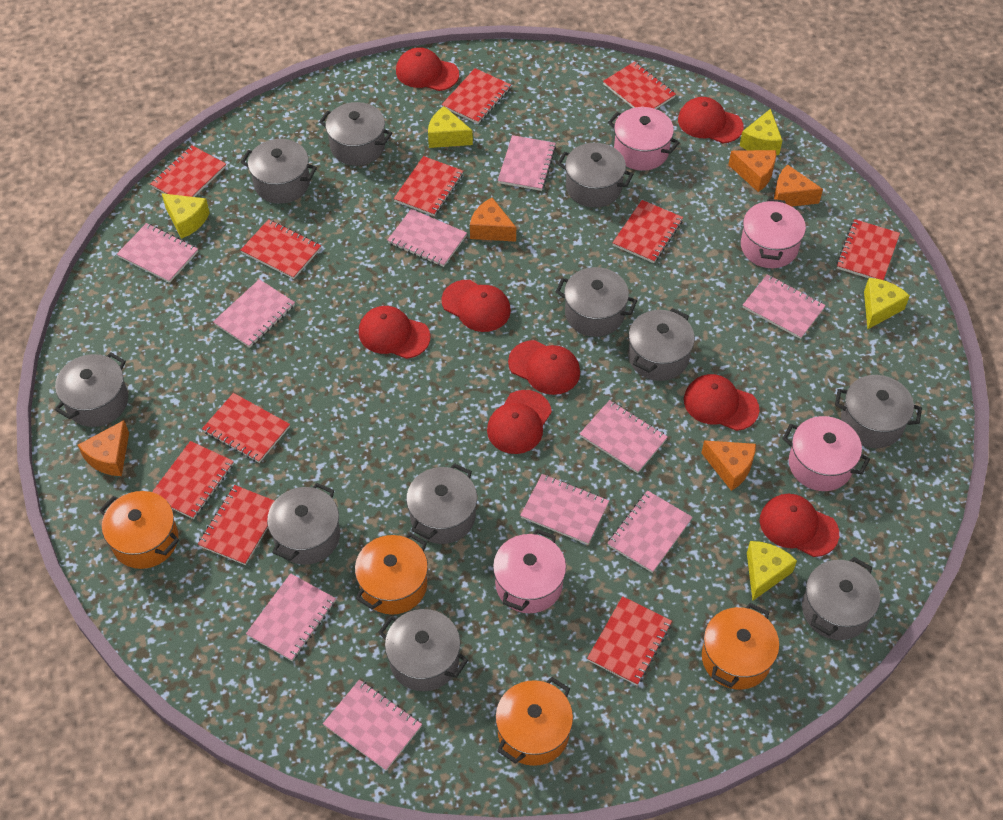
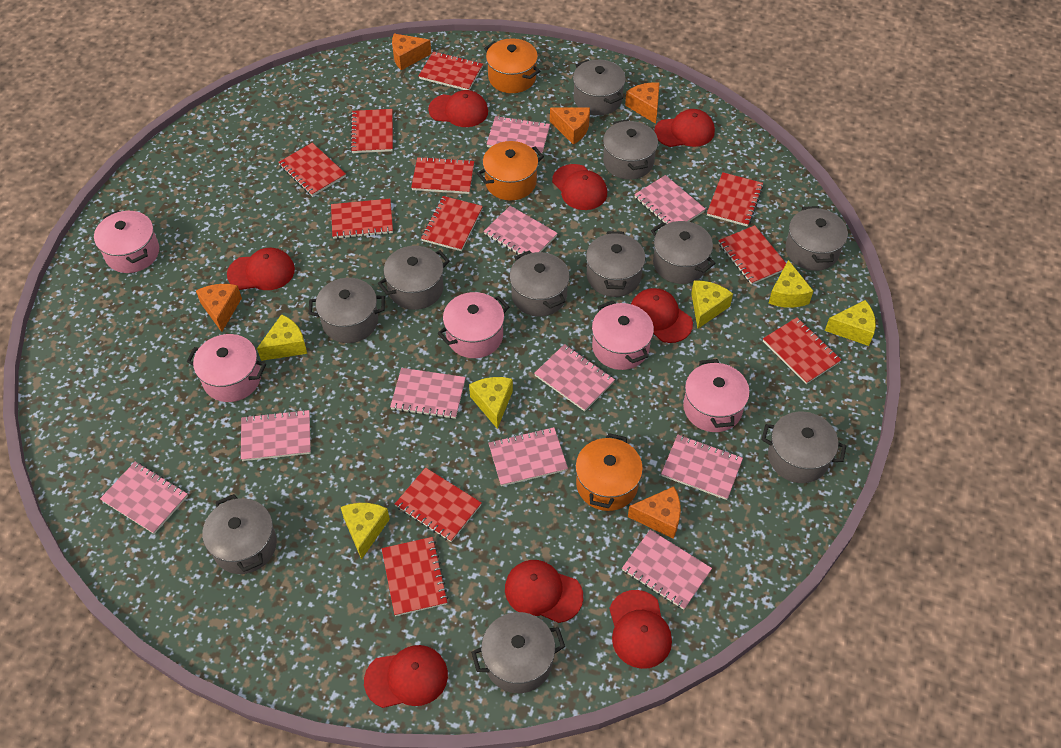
orange pot: [99,491,179,569] [355,532,428,615] [495,677,573,766] [702,603,779,689] = 4 -> [477,141,544,200] [484,38,540,93] [575,433,643,511] = 3
pink pot: [493,529,566,613] [608,107,680,171] [741,198,806,268] [782,416,870,491] = 4 -> [94,210,159,273] [186,334,266,402] [438,292,509,358] [592,301,654,370] [683,359,750,432] = 5
yellow cheese: [161,193,210,239] [428,106,473,148] [740,109,783,155] [747,541,797,600] [864,278,910,329] = 5 -> [257,314,307,361] [341,503,390,560] [469,377,513,429] [691,280,733,329] [768,260,813,308] [825,300,876,346] = 6

